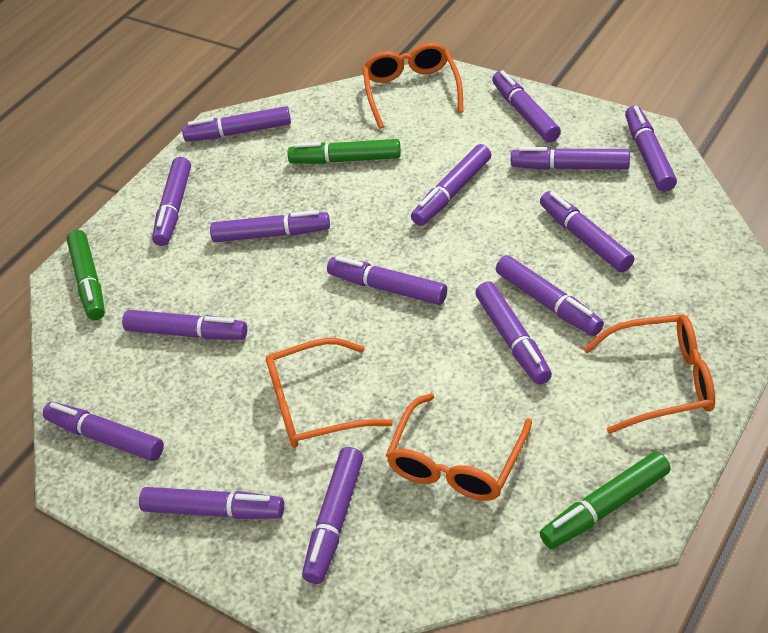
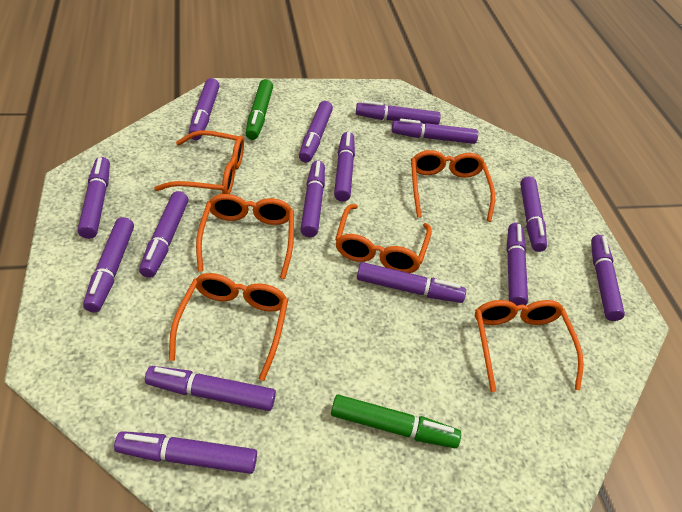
green marker: [66,230,105,320] [287,139,401,164] [540,451,671,549] = 3 -> [245,79,273,140] [331,395,461,448] = 2
orange glasses: [266,338,393,448] [362,43,463,129] [386,393,532,501] [583,314,715,434] = 4 -> [154,130,244,194] [169,273,288,381] [196,194,294,279] [335,204,432,273] [411,150,495,222] [475,300,584,392] = 6

